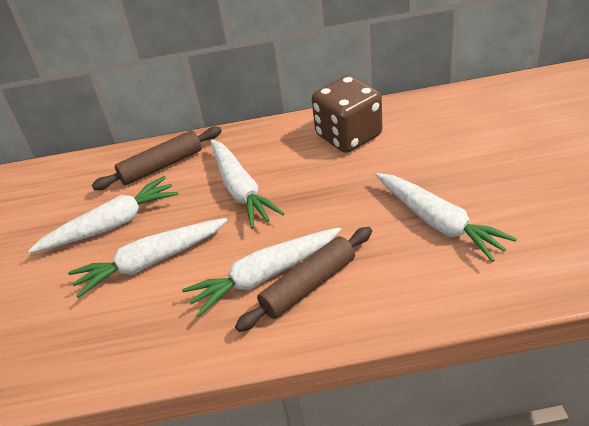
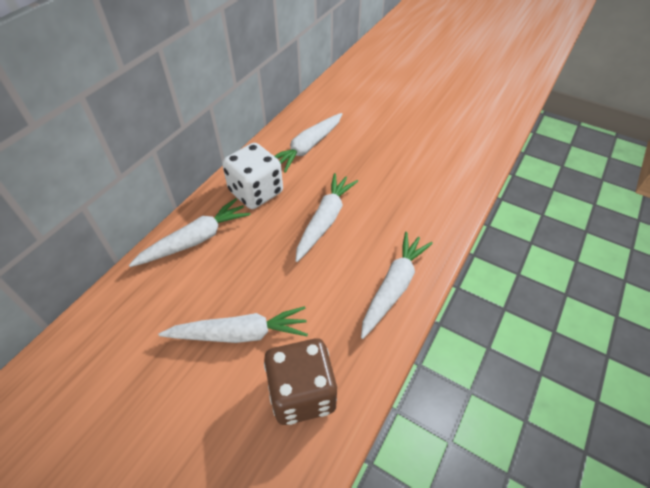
brown rolling pin: [92,127,222,190] [235,227,372,332] = 2 -> none = 0
white dice: none = 0 -> [222,143,283,209] = 1

